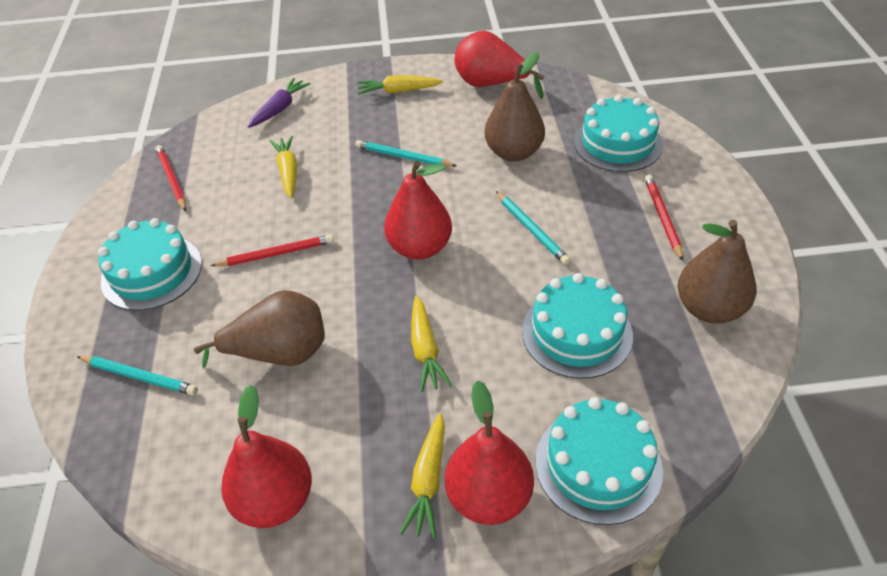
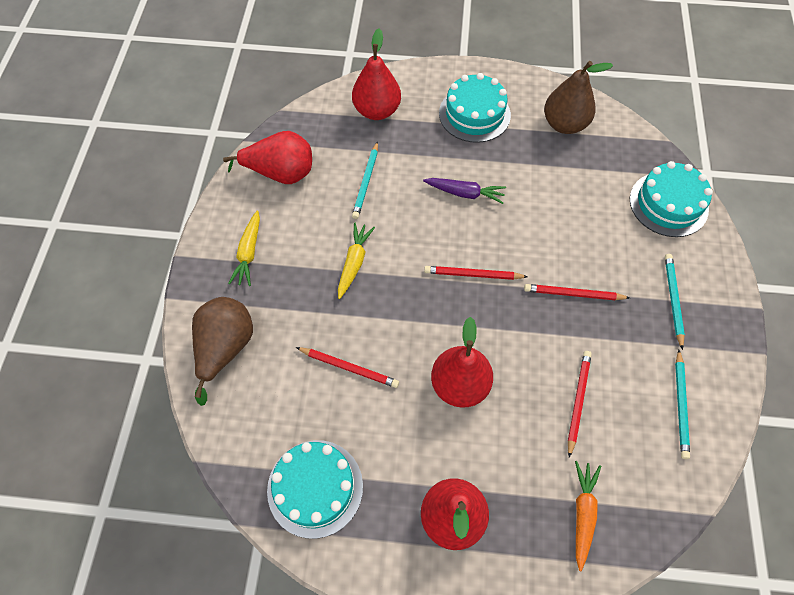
brown pear: [194,290,325,368] [484,52,545,162] [677,220,756,323] = 3 -> [192,297,253,406] [544,61,613,134] = 2
orange carrot: none = 0 -> [575,461,601,571] = 1
red pencil: [155,145,186,211] [210,234,334,266] [644,175,683,261] = 3 -> [296,347,399,388] [424,266,528,280] [524,284,630,300] [568,351,592,458] = 4
turquoise cake: [98,218,202,311] [522,273,633,379] [536,397,663,525] [574,95,663,172] = 4 -> [267,440,363,539] [439,73,511,143] [630,161,713,237] = 3
yellow carrot: [270,136,297,198] [358,75,443,94] [400,413,445,539] [411,296,452,392] = 4 -> [228,210,260,286] [338,223,375,299] = 2

